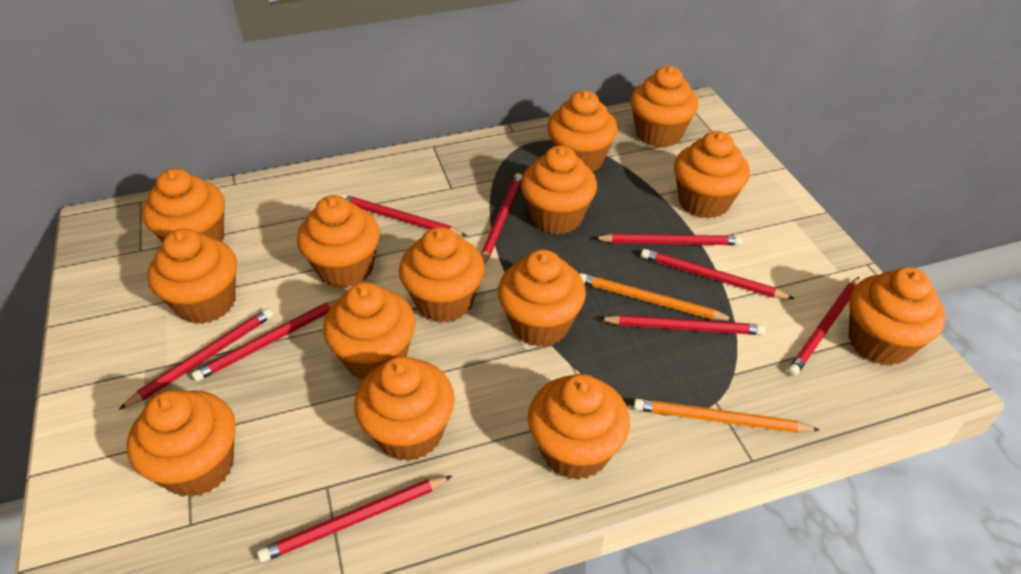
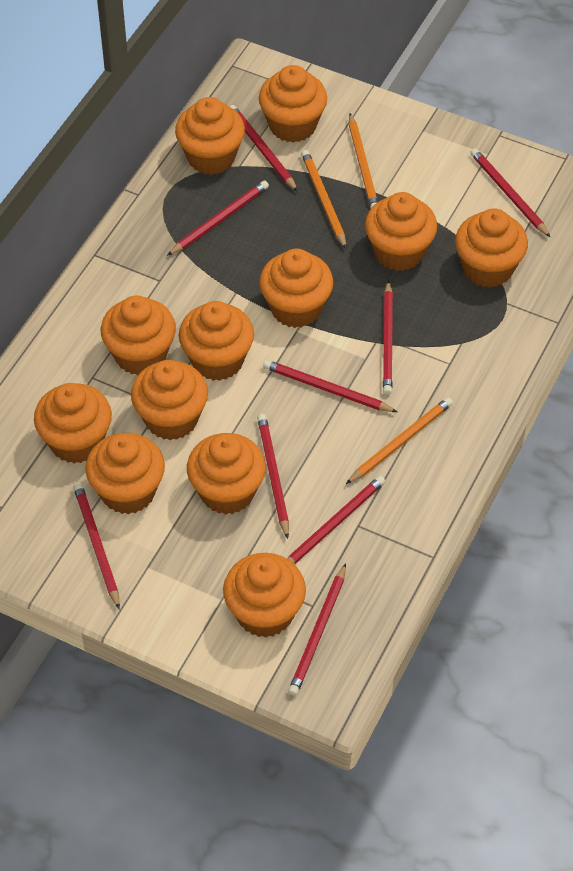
orange cupcake: [127,390,236,497] [142,169,225,242] [147,228,237,324] [297,195,380,288] [323,282,416,379] [354,356,455,461] [399,227,485,323] [498,250,586,347] [521,145,597,234] [528,374,630,480] [547,90,618,172] [630,66,698,147] [674,131,750,219] [849,267,946,366] = 14 -> [34,383,112,464] [85,433,165,514] [101,296,176,375] [131,360,208,440] [175,97,245,175] [179,301,254,381] [187,433,266,515] [223,553,306,638] [259,65,327,143] [259,249,333,328] [365,192,437,271] [455,208,528,288] = 12
orange pencil: [579,273,735,321] [634,399,820,433] = 2 -> [301,150,346,249] [346,397,453,484] [349,114,378,208] = 3

